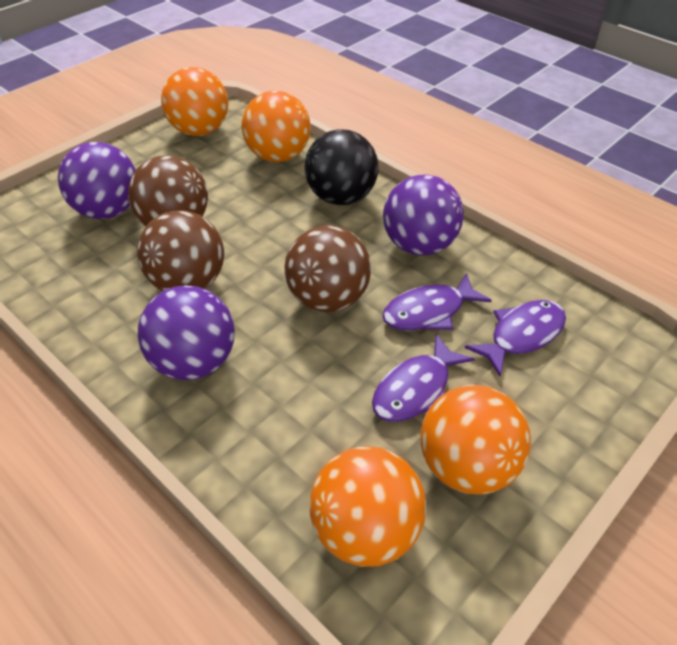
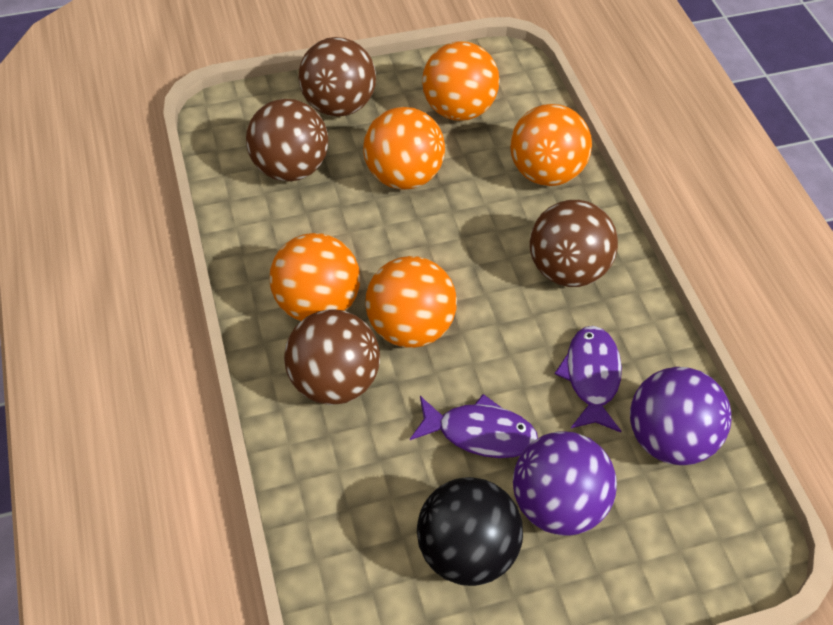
brown ball: [128,155,208,226] [137,210,224,291] [285,225,371,312] = 3 -> [246,99,328,182] [284,309,380,405] [299,37,376,117] [530,200,618,287] = 4
orange ball: [161,67,228,136] [241,91,311,162] [309,446,426,567] [421,385,531,494] = 4 -> [269,233,360,321] [363,107,445,190] [365,256,457,348] [422,41,500,121] [510,104,592,186] = 5
purple ball: [58,142,136,219] [138,285,235,380] [383,175,464,255] = 3 -> [513,431,617,535] [630,367,732,465] = 2
purple fish: [372,334,475,422] [382,273,492,331] [465,300,566,376] = 3 -> [410,394,538,458] [555,326,622,432] = 2

